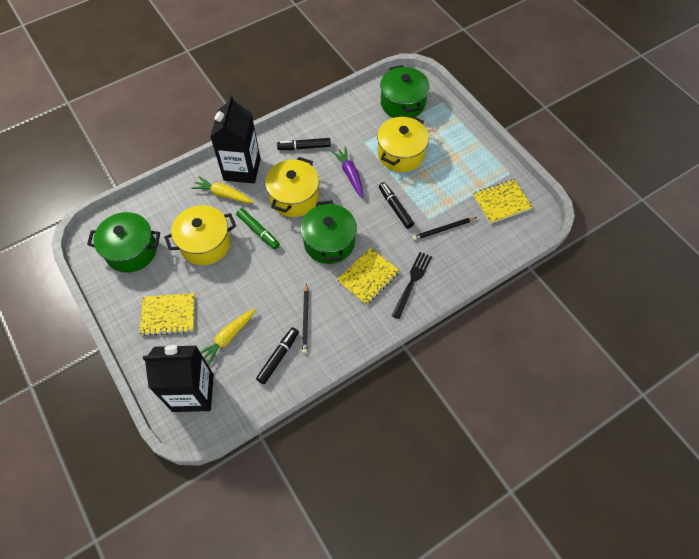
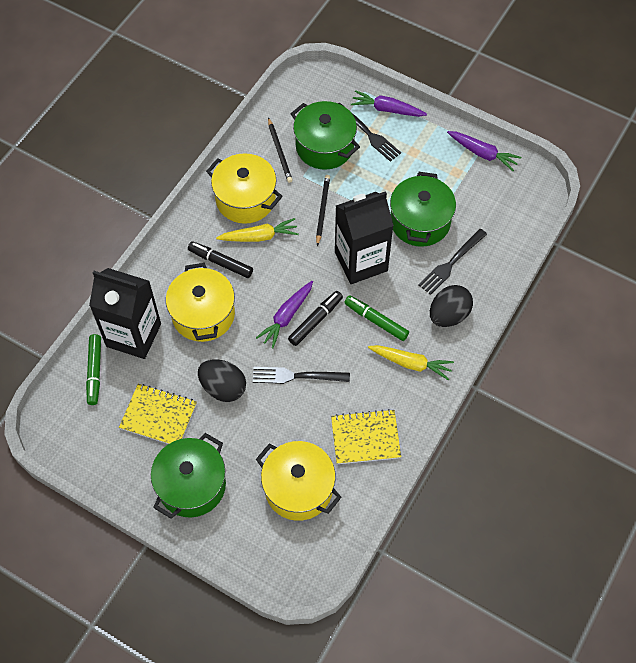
black egg: none = 0 -> [198,360,246,402] [430,285,473,327] = 2
black fork: [391,252,432,319] = 1 -> [253,367,350,384] [338,103,401,162] [418,229,487,295] = 3
black marker: [256,327,299,384] [277,138,331,150] [379,182,414,229] = 3 -> [188,241,253,278] [288,291,343,346] = 2
green marker: [236,208,280,249] = 1 -> [86,334,101,405] [344,295,409,341] = 2
purple carrot: [332,147,364,198] = 1 -> [256,281,313,348] [351,90,427,117] [447,131,521,171] = 3
yellow notebook: [140,293,195,336] [337,248,400,305] [473,179,533,224] = 3 -> [119,384,197,444] [331,409,401,464] = 2

